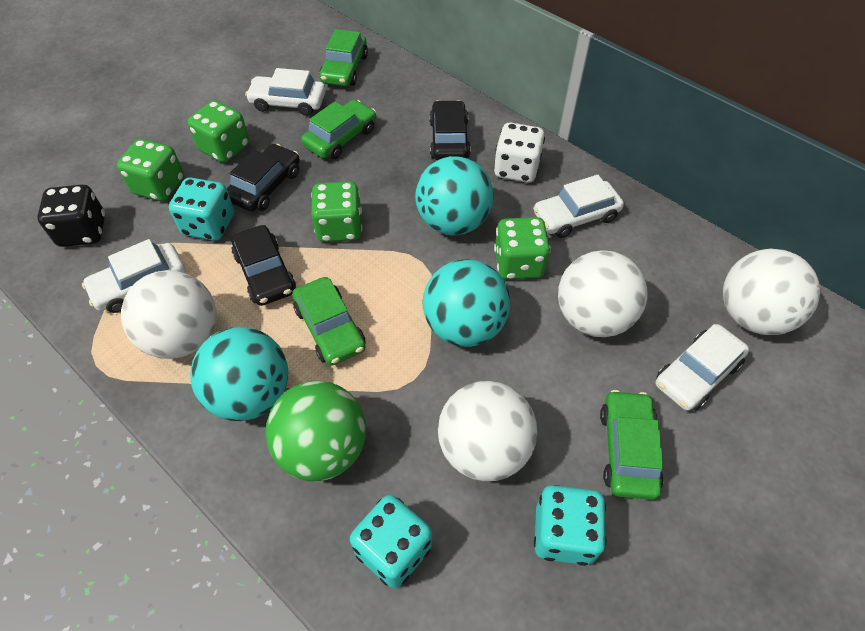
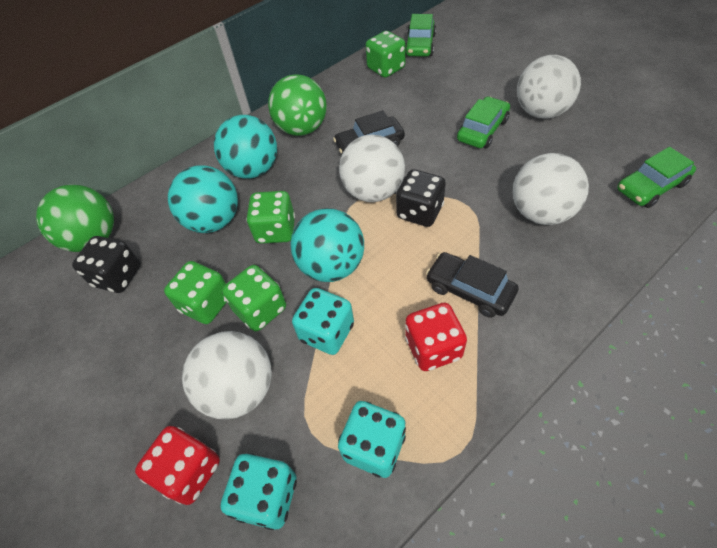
black car: [227,144,300,212] [231,225,296,306] [429,100,471,160] = 3 -> [333,110,405,154] [426,252,519,318] = 2
black dice: [37,185,105,247] = 1 -> [72,236,141,293] [396,169,446,227] = 2
green ball: [265,381,366,481] = 1 -> [36,185,114,252] [268,74,327,136] = 2
green car: [292,277,366,366] [301,100,376,159] [319,29,368,86] [600,390,664,500] = 4 -> [405,14,436,57] [457,96,510,148] [617,147,696,208] = 3
red dice: none = 0 -> [135,426,220,505] [405,303,467,371] = 2
white car: [82,239,186,313] [245,68,326,116] [533,175,624,238] [656,324,749,411] = 4 -> none = 0
white dice: [494,123,545,183] = 1 -> none = 0

